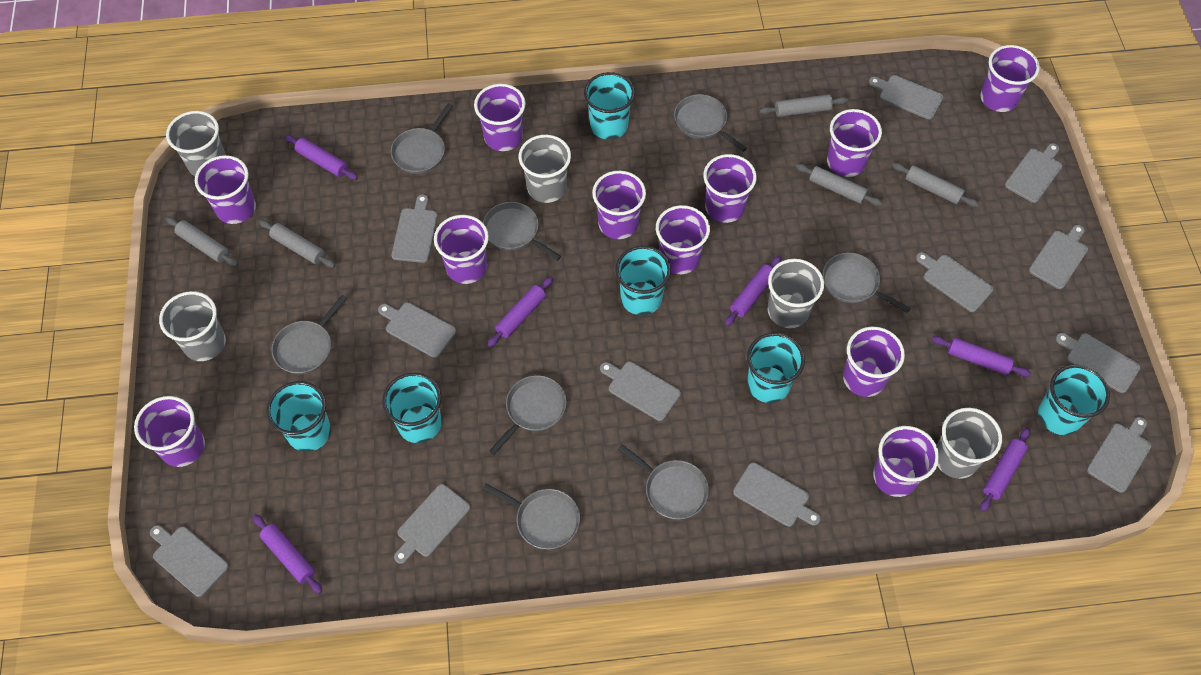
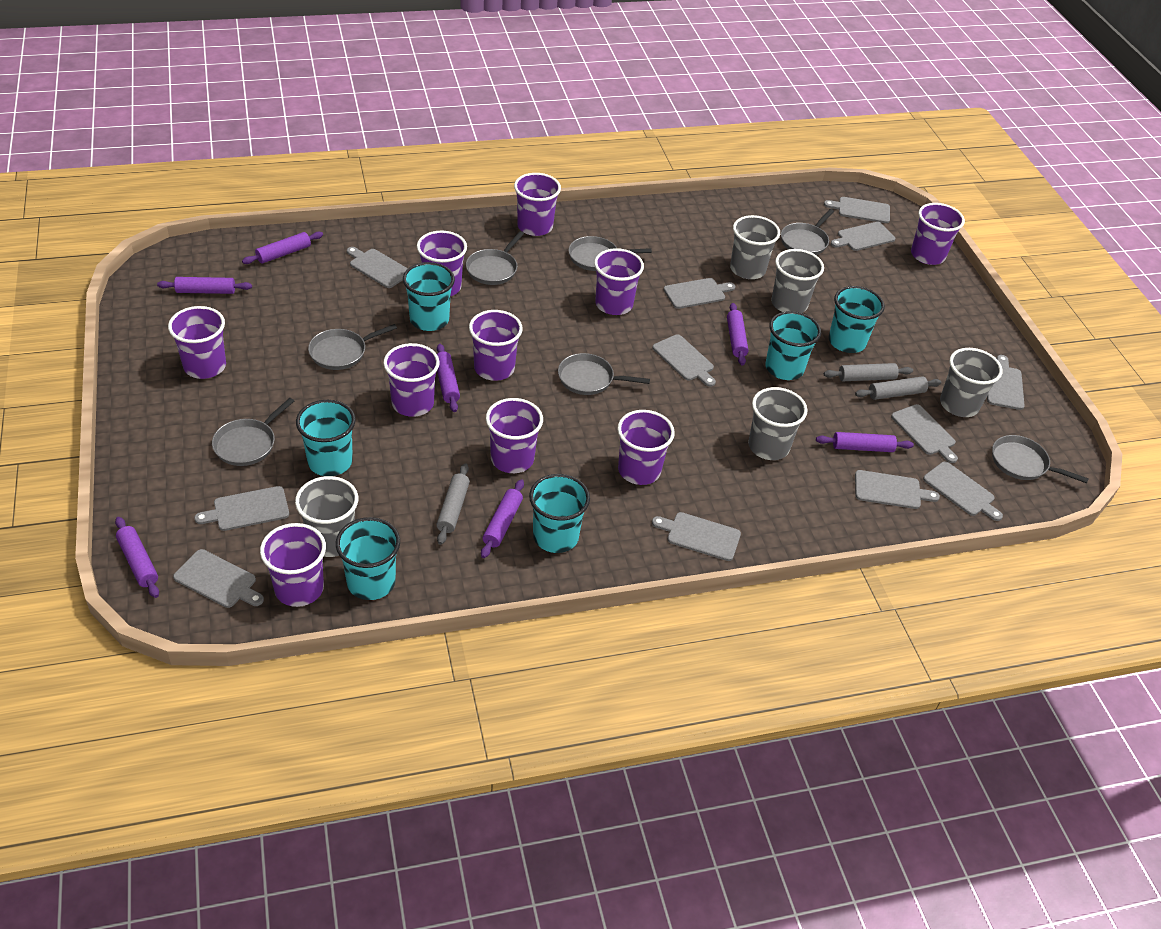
grey pan: [271,295,347,374] [391,103,453,174] [482,484,580,549] [483,202,561,261] [489,375,567,455] [618,444,709,520] [674,94,747,152] [822,252,910,313] = 8 -> [212,398,294,466] [308,324,397,370] [466,231,524,285] [558,353,650,395] [568,236,652,271] [781,209,834,255] [992,435,1089,483] = 7
grey rolling pin: [166,217,238,267] [259,220,335,268] [759,94,848,117] [796,164,882,206] [892,163,979,207] = 5 -> [436,463,470,545] [824,363,913,381] [855,376,941,400] = 3
purple cup: [134,396,205,467] [195,155,256,224] [434,215,489,284] [474,84,526,151] [592,171,646,239] [656,205,710,274] [703,154,757,223] [827,109,882,177] [843,327,905,397] [873,426,939,497] [980,45,1040,112] = 11 -> [168,306,226,379] [260,523,326,607] [383,343,440,417] [417,231,467,296] [469,310,523,381] [486,398,543,473] [514,173,561,236] [594,248,644,315] [617,410,675,485] [911,203,965,265] = 10
purple rolling pin: [253,514,322,594] [285,135,358,180] [487,276,553,347] [725,256,781,326] [931,336,1031,377] [980,428,1030,512] = 6 -> [115,517,159,598] [157,277,252,294] [242,232,323,264] [437,344,460,412] [481,479,524,558] [727,303,749,366] [816,432,914,452] = 7

